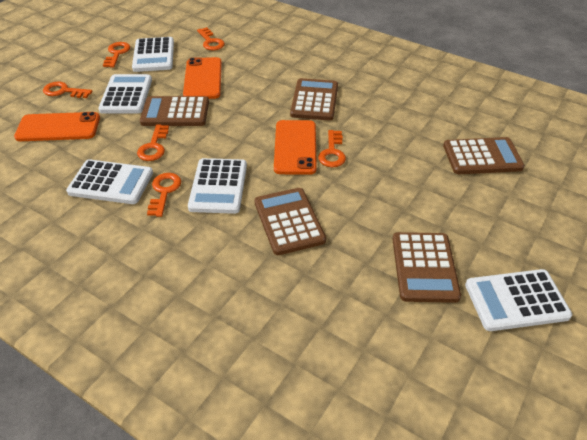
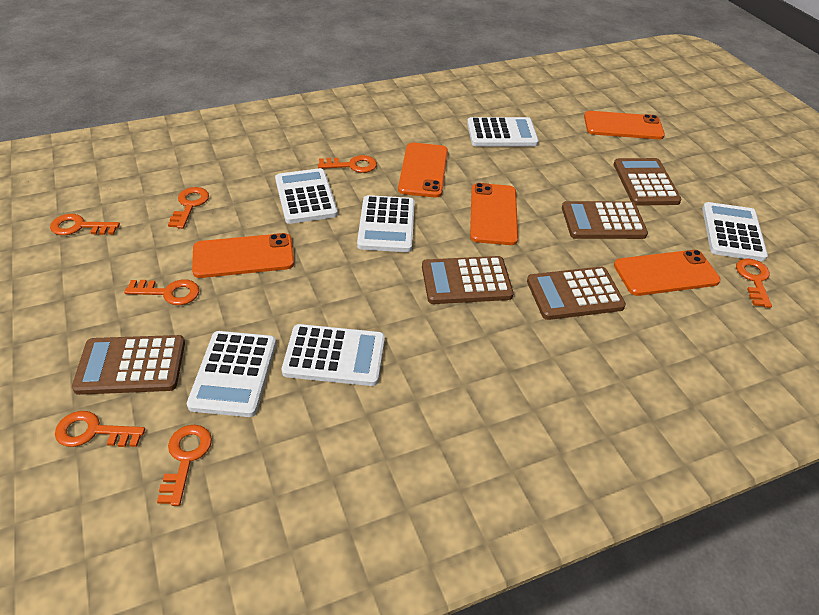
orange key: [43,81,93,98] [103,42,130,67] [137,124,169,161] [147,173,181,217] [197,27,225,50] [318,130,346,167] = 6 -> [50,214,120,235] [55,411,145,447] [124,279,199,305] [157,425,212,506] [168,187,209,229] [318,155,377,173] [736,258,772,308] = 7
orange phone: [14,112,100,141] [183,57,222,99] [274,120,317,175] = 3 -> [192,233,294,278] [398,143,448,198] [470,183,518,245] [584,111,665,139] [614,250,721,296] = 5
white calculator: [66,159,153,204] [98,74,152,113] [132,37,174,72] [188,158,247,214] [465,269,572,331] = 5 -> [187,331,276,417] [275,168,338,224] [282,324,385,386] [357,195,415,252] [467,117,539,146] [702,202,768,261] = 6

